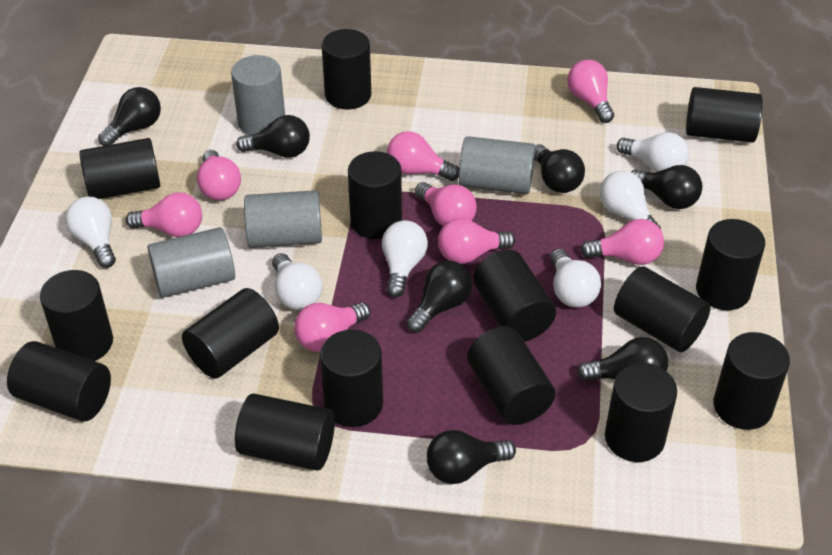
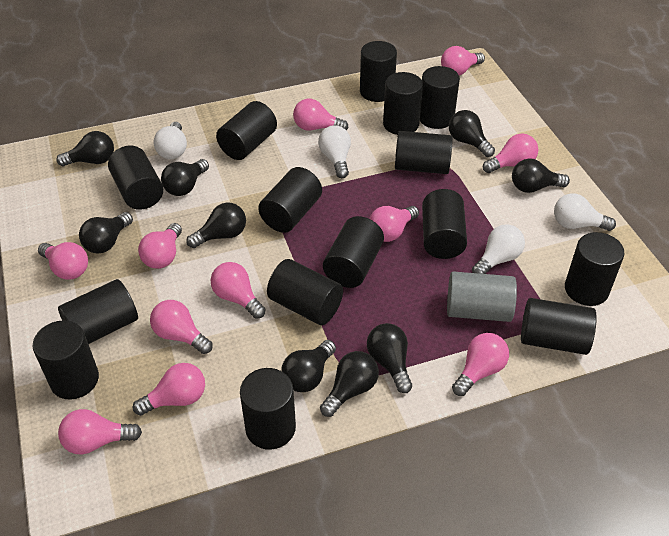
black light bulb: [98,87,161,146] [236,115,310,158] [407,261,472,333] [427,430,516,484] [534,144,585,193] [577,337,668,381] [631,165,702,209] = 7 -> [56,131,114,166] [79,212,133,254] [161,159,209,196] [186,202,246,248] [281,340,336,392] [320,351,379,417] [367,323,412,393] [449,110,495,157] [512,158,570,193] = 9
grey cylinder: [148,227,235,298] [231,55,285,135] [244,190,322,248] [459,136,535,194] = 4 -> [447,271,517,322] = 1
pink light bulb: [126,192,202,237] [197,150,241,201] [294,302,370,352] [387,131,459,181] [415,182,477,226] [438,218,516,264] [567,60,614,123] [580,219,664,265] = 8 -> [38,242,88,280] [58,409,142,454] [133,363,205,416] [138,223,182,269] [150,300,212,354] [211,262,265,319] [293,99,348,131] [369,206,419,242] [441,46,485,75] [452,333,509,396] [483,133,538,173] = 11
white light bulb: [66,197,116,268] [272,253,323,310] [382,220,428,297] [550,249,601,308] [600,171,661,230] [616,132,689,172] = 6 -> [154,122,187,159] [318,125,351,178] [472,224,525,274] [554,194,616,231] = 4

